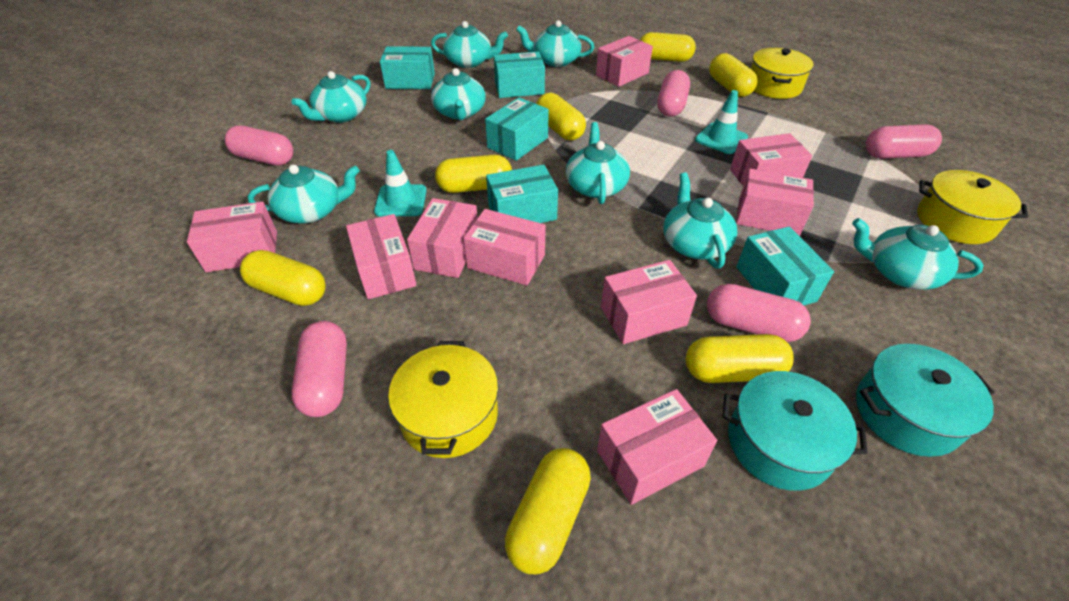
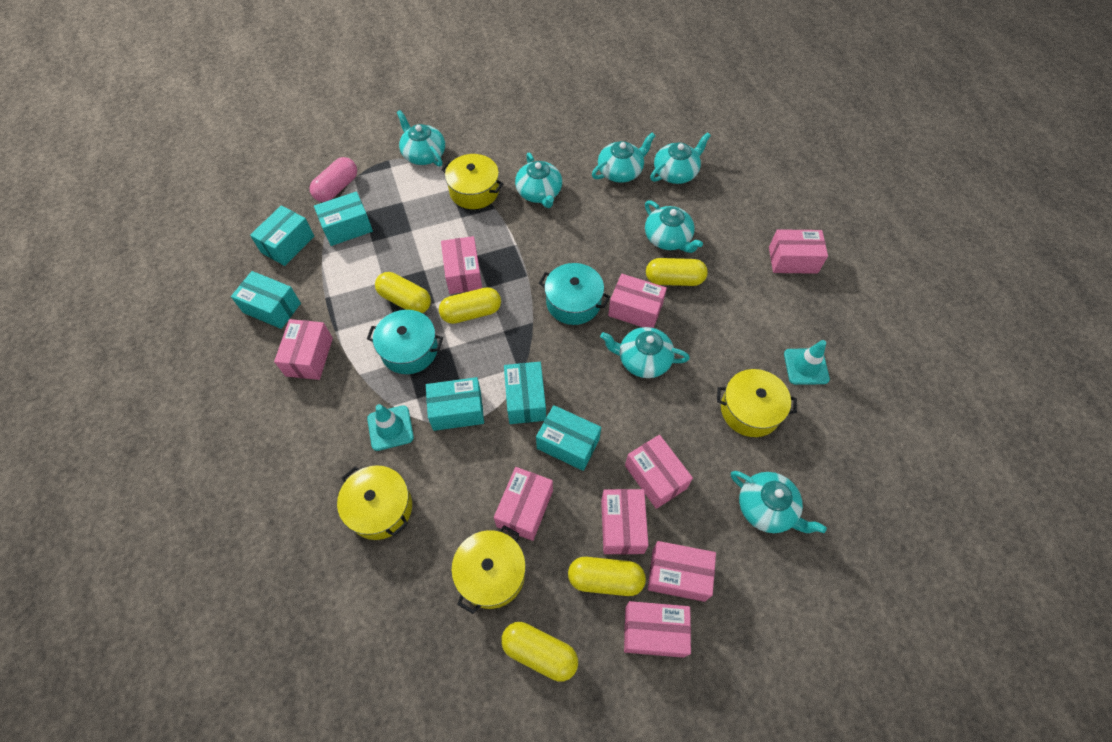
pink capsule: [225,126,293,166] [292,321,347,417] [657,70,690,117] [707,284,811,342] [866,124,942,159] = 5 -> [310,157,357,202] = 1
turquoise box: [380,46,435,89] [485,97,549,161] [486,165,558,223] [494,52,545,98] [736,226,834,305] = 5 -> [231,271,301,329] [250,205,314,266] [314,191,373,246] [426,377,484,431] [504,362,546,424] [536,405,601,471] = 6
turquoise teapot: [248,164,360,224] [292,71,370,123] [431,21,508,68] [431,68,486,120] [516,20,594,67] [566,122,630,204] [663,172,738,269] [852,218,983,290] = 8 -> [397,110,445,167] [515,153,562,208] [592,132,655,183] [600,327,690,378] [645,200,703,253] [650,132,711,184] [731,471,827,533] = 7
yellow capsule: [240,250,326,306] [435,155,512,193] [505,448,591,575] [536,93,586,140] [640,32,696,62] [686,334,794,383] [709,53,758,97] = 7 -> [375,272,431,313] [439,287,501,324] [501,622,578,682] [568,557,646,596] [646,258,708,286] = 5
yellow pot: [388,341,498,458] [751,48,814,99] [917,170,1028,244] = 3 -> [337,465,412,540] [441,154,503,209] [451,525,526,614] [717,369,797,437] = 4

